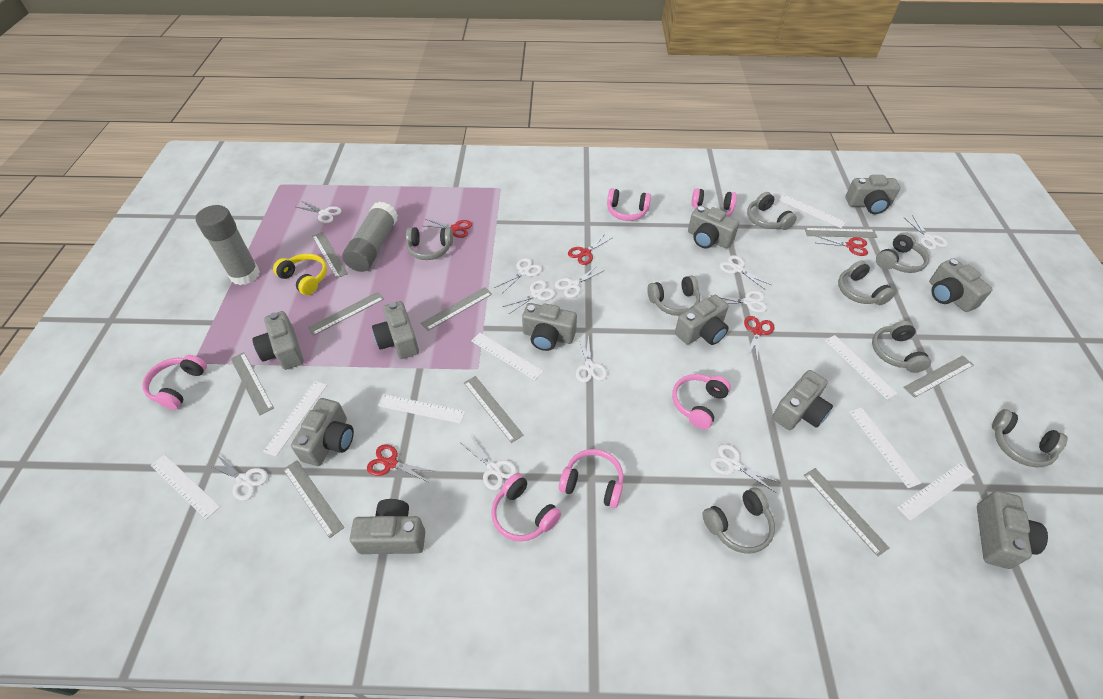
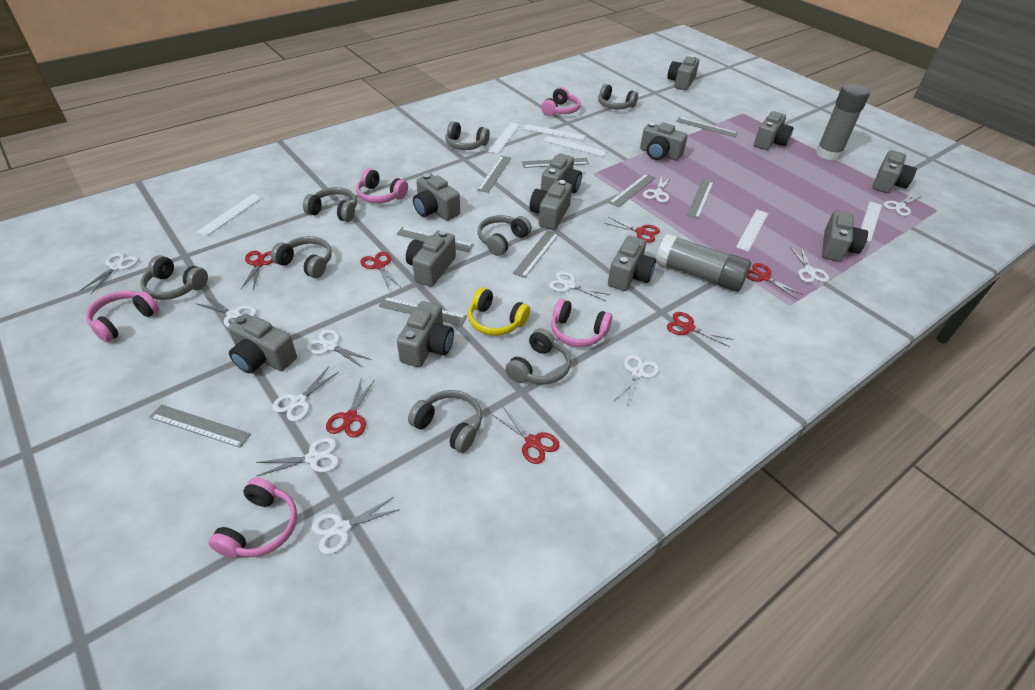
grey camera: [252,311,304,370] [291,398,354,466] [350,499,425,554] [372,301,419,359] [522,303,577,351] [675,295,729,345] [688,205,739,248] [772,370,833,430] [845,175,900,214] [929,258,993,312] [977,491,1048,569] = 11 -> [228,314,297,373] [397,301,454,367] [406,230,456,287] [413,173,460,221] [529,180,572,230] [541,154,582,193] [608,235,656,291] [640,122,688,160] [667,55,699,90] [754,111,794,150] [822,210,868,262] [872,150,917,193] = 12
pink headphones: [142,355,207,410] [491,473,561,541] [559,449,624,508] [607,188,651,221] [672,374,731,429] [691,188,737,217] = 6 -> [86,291,159,343] [208,477,297,558] [356,168,408,203] [541,87,581,116] [551,299,613,347] = 5
red scissors: [367,444,434,482] [425,219,472,238] [568,233,612,265] [744,316,774,362] [816,236,868,256] = 5 -> [241,251,273,291] [326,380,375,438] [361,252,400,289] [493,407,560,464] [604,217,660,242] [667,312,733,347] [746,263,803,299] = 7
white ruler: [151,454,220,519] [263,381,327,456] [378,394,465,424] [472,333,543,380] [779,195,846,228] [825,335,898,399] [849,407,921,488] [897,462,974,521] = 8 -> [196,194,262,236] [488,122,520,154] [523,124,586,141] [543,136,607,157] [736,210,768,252] [861,202,882,242] = 6

